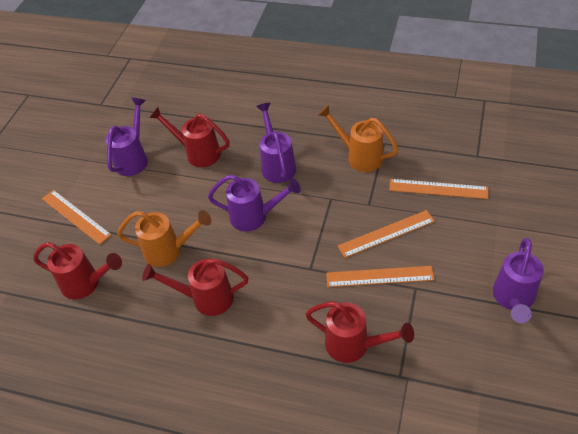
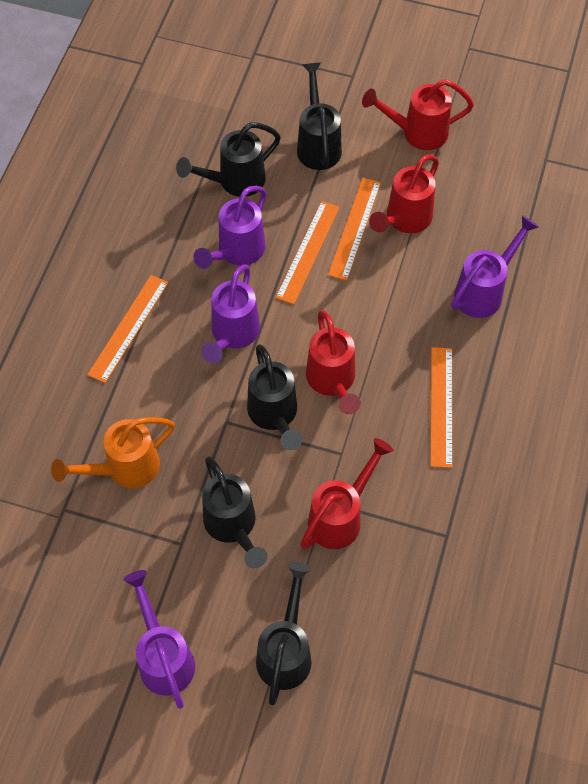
black watering can: none = 0 -> [176,122,281,197] [202,457,267,568] [247,344,303,450] [256,562,312,705] [297,63,342,170] = 5
orange watering can: [117,210,211,267] [318,105,399,172] = 2 -> [51,417,175,488] = 1

